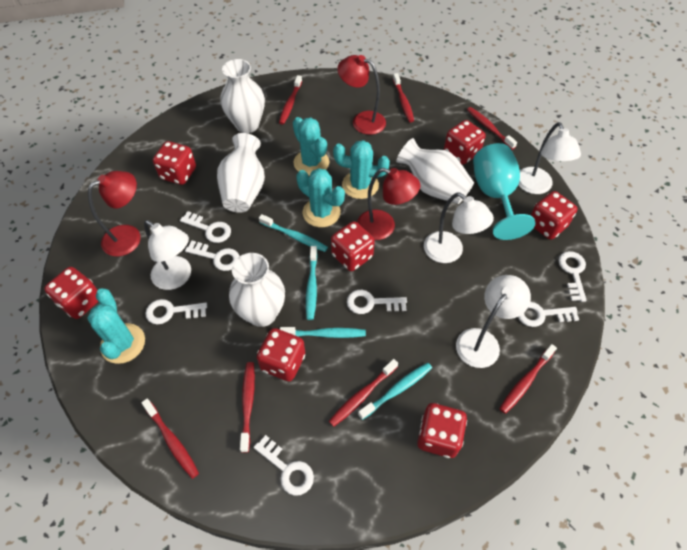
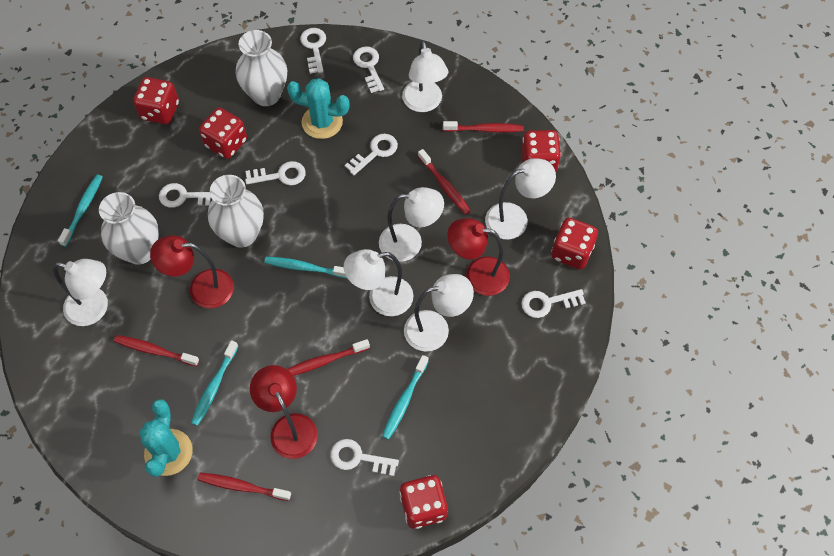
red dice: [44,267,98,319] [153,141,196,185] [257,328,305,382] [331,221,375,271] [417,403,467,458] [444,120,486,165] [530,191,578,240] = 7 -> [133,77,179,124] [199,108,247,159] [400,475,448,529] [521,130,561,172] [551,218,598,269] = 5
red toothbrush: [141,399,199,479] [240,362,255,453] [279,75,302,125] [329,359,398,427] [393,73,414,122] [467,107,517,150] [499,344,557,414] = 7 -> [114,335,199,366] [198,473,291,501] [287,339,370,376] [418,149,471,215] [443,121,524,132] = 5
turquoise cactus: [87,288,145,364] [293,117,329,176] [296,168,345,227] [333,140,390,199] = 4 -> [139,399,193,477] [287,78,350,139] = 2
turquoise goblet: [473,143,535,240] = 1 -> none = 0
white lamp: [144,220,191,290] [424,193,494,263] [456,275,531,368] [518,122,581,194] = 4 -> [53,259,108,326] [344,249,413,316] [379,187,444,262] [402,41,448,112] [404,274,474,352] [485,158,556,240] = 6
white vase: [217,133,265,213] [221,59,265,133] [229,253,285,327] [396,138,474,204] = 4 -> [99,192,159,265] [208,175,264,248] [236,30,287,106] = 3

